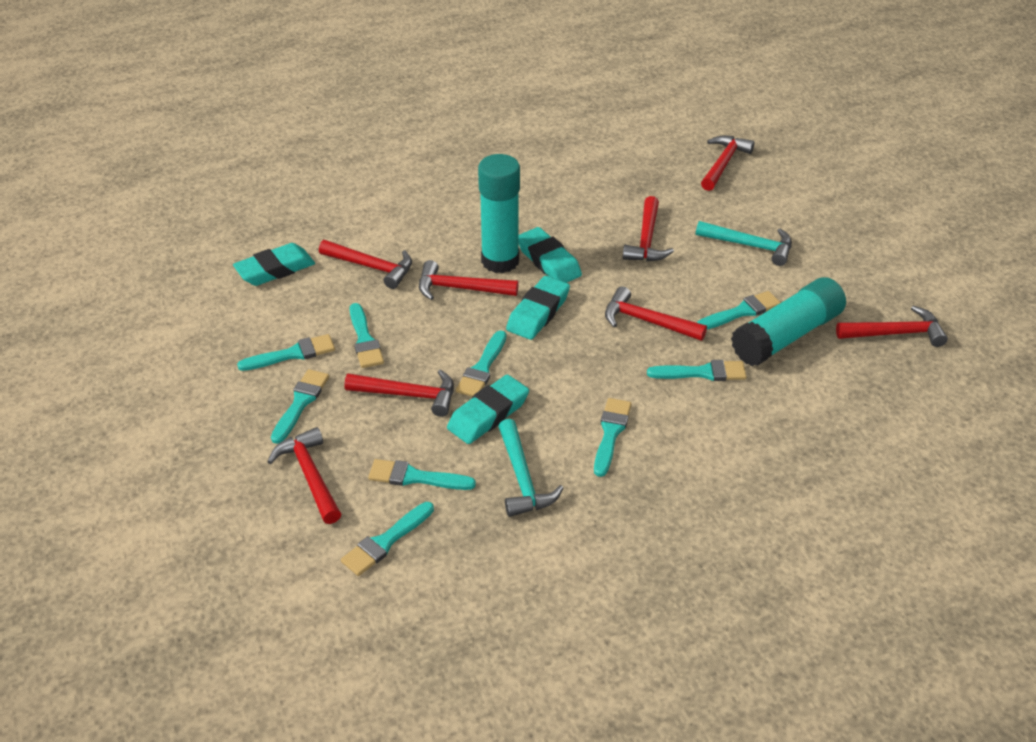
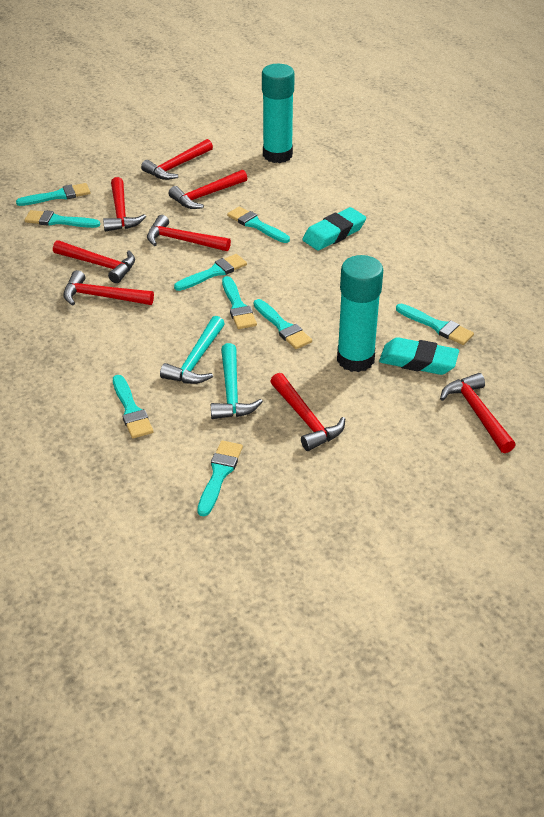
turquoise eraser: [233,243,315,286] [447,375,529,444] [506,276,570,340] [518,227,582,283] = 4 -> [302,207,366,251] [379,337,459,375] = 2

